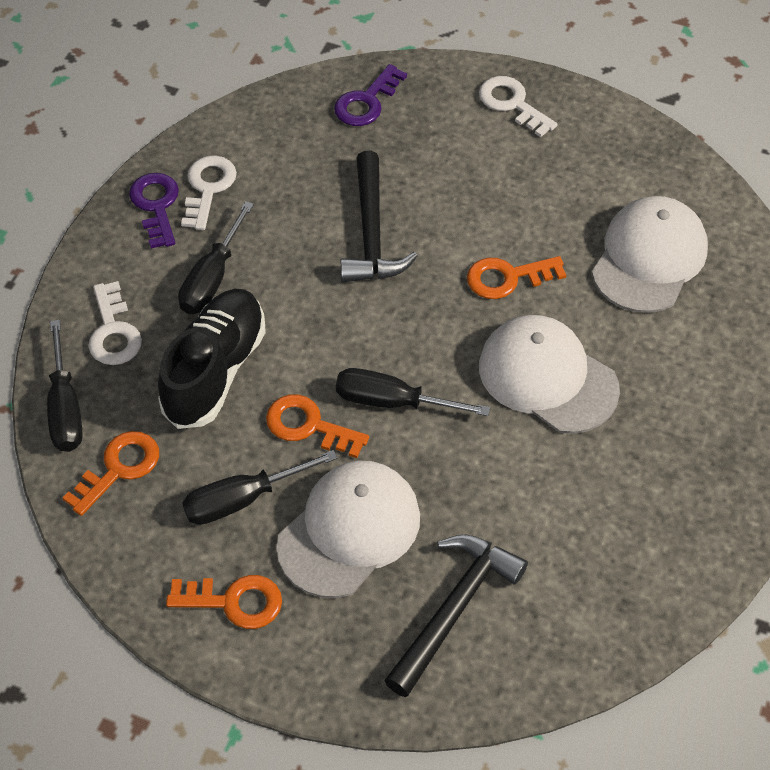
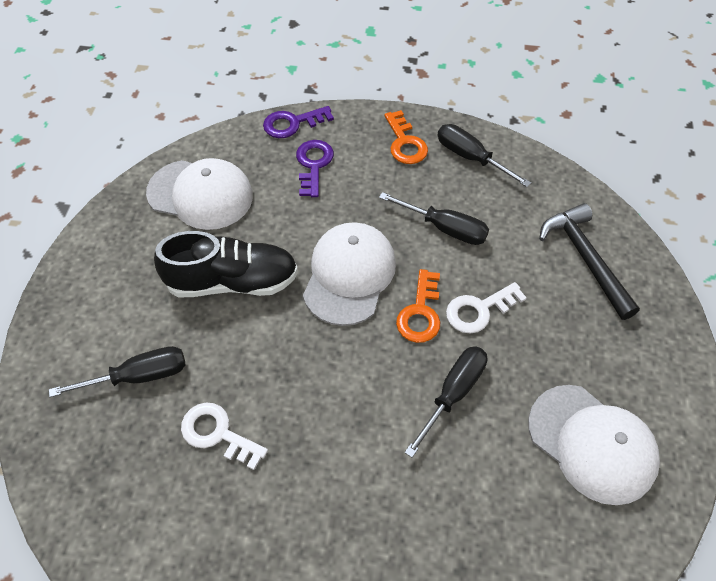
black hammer: [340,151,418,282] [384,535,528,697] = 2 -> [539,203,640,320] = 1
orange key: [62,431,159,516] [166,575,282,629] [266,394,369,458] [467,256,566,299] = 4 -> [384,110,428,164] [396,269,440,343] = 2
white key: [89,281,142,365] [181,155,237,230] [479,76,558,137] = 3 -> [181,403,268,470] [446,282,527,334] = 2

